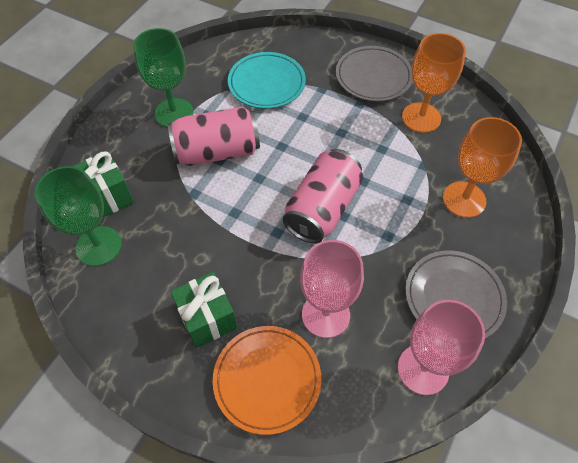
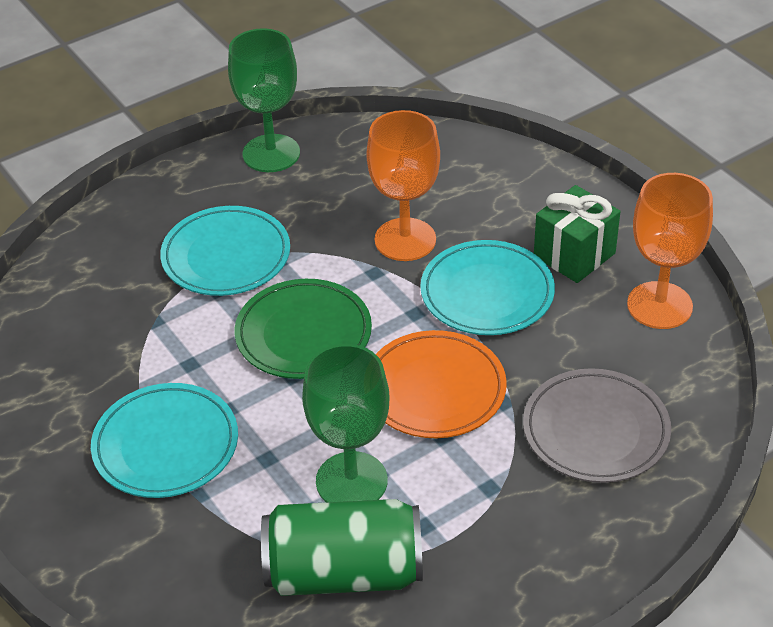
green can: none = 0 -> [261,499,423,596] = 1
green gift: [73,151,134,218] [170,272,237,348] = 2 -> [534,185,620,283] = 1
green plate: none = 0 -> [235,279,372,379] = 1
grey plate: [336,46,413,102] [406,250,507,338] = 2 -> [523,368,671,483] = 1
pink can: [168,107,260,166] [283,149,363,244] = 2 -> none = 0
pink goblet: [300,240,364,338] [398,300,485,395] = 2 -> none = 0
turquoise plate: [228,52,306,109] = 1 -> [91,383,238,498] [160,206,290,296] [420,240,555,335] = 3

